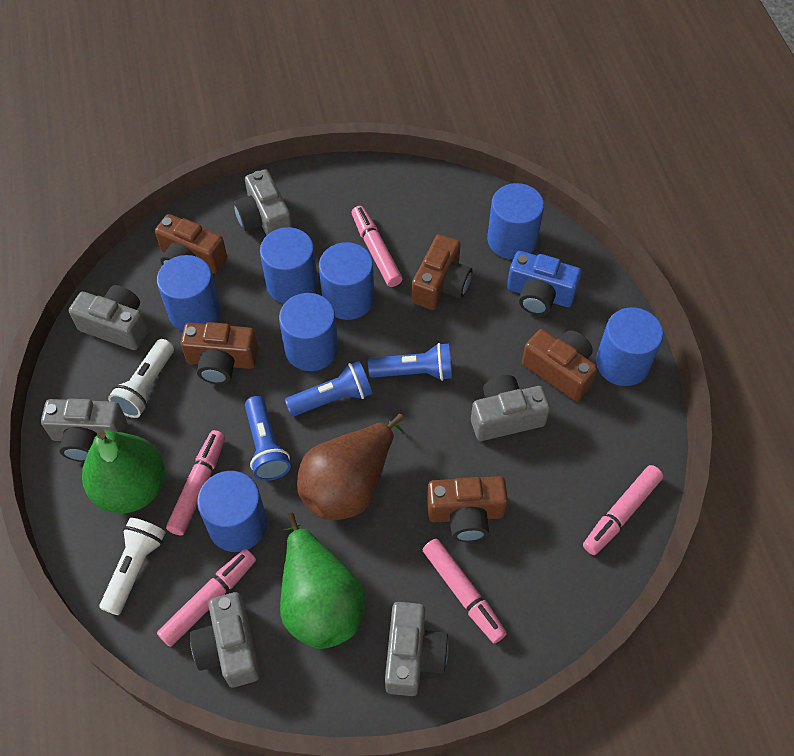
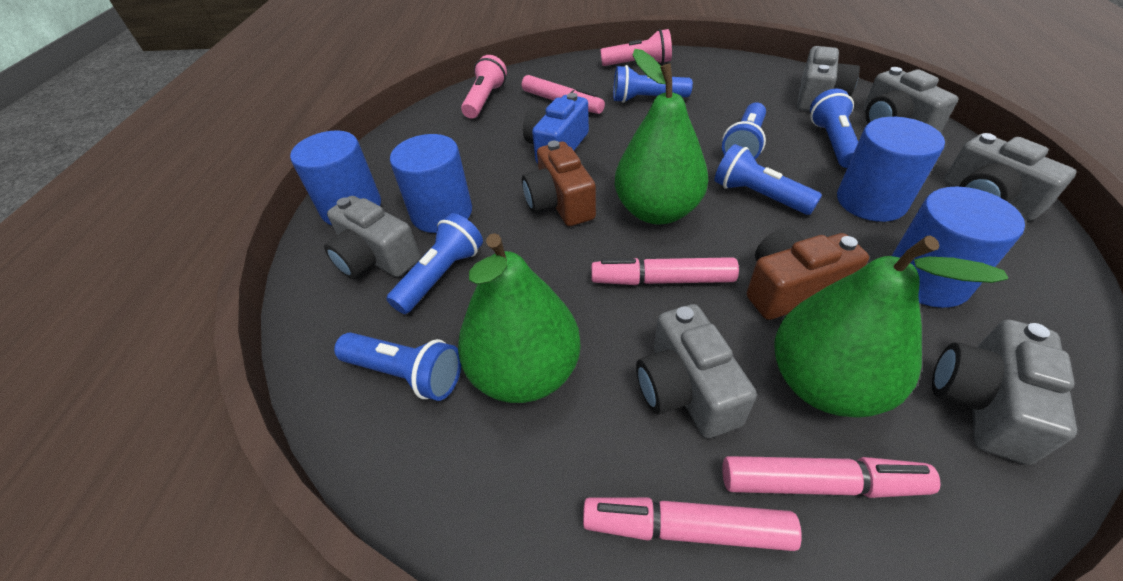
blue cylinder: [157,255,221,331] [197,471,267,552] [260,227,318,304] [279,293,338,371] [319,242,374,320] [487,183,544,259] [596,307,663,386] = 7 -> [290,130,381,225] [390,134,472,233] [837,117,945,222] [892,187,1025,308] = 4
blue flashlight: [245,396,291,481] [285,361,372,417] [368,343,452,381] = 3 -> [334,333,461,401] [386,213,483,314] [613,65,693,103] [714,144,822,215] [722,102,766,159] [810,89,858,168] = 6
brown camera: [155,214,227,274] [180,322,258,384] [411,234,472,310] [427,476,508,542] [522,329,597,401] = 5 -> [522,141,596,226] [747,228,869,320] = 2
brown pear: [297,414,404,520] = 1 -> none = 0
green pear: [82,430,165,513] [280,513,366,649] = 2 -> [458,233,581,403] [615,49,708,224] [774,235,1008,418] = 3
pink flashlight: none = 0 -> [461,55,507,119] [600,29,672,66] = 2
pink marker: [157,549,256,647] [166,430,225,536] [352,206,403,287] [422,539,507,643] [583,465,663,555] = 5 -> [522,75,605,114] [583,497,802,551] [591,257,739,285] [722,456,941,498] = 4
white flashlight: [100,518,166,615] [108,339,174,418] = 2 -> none = 0

